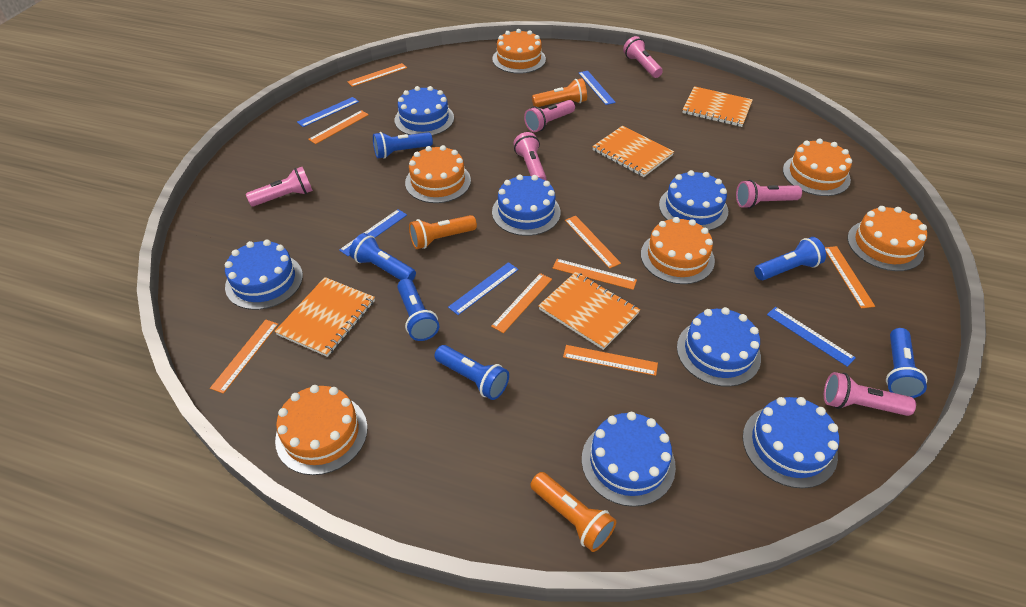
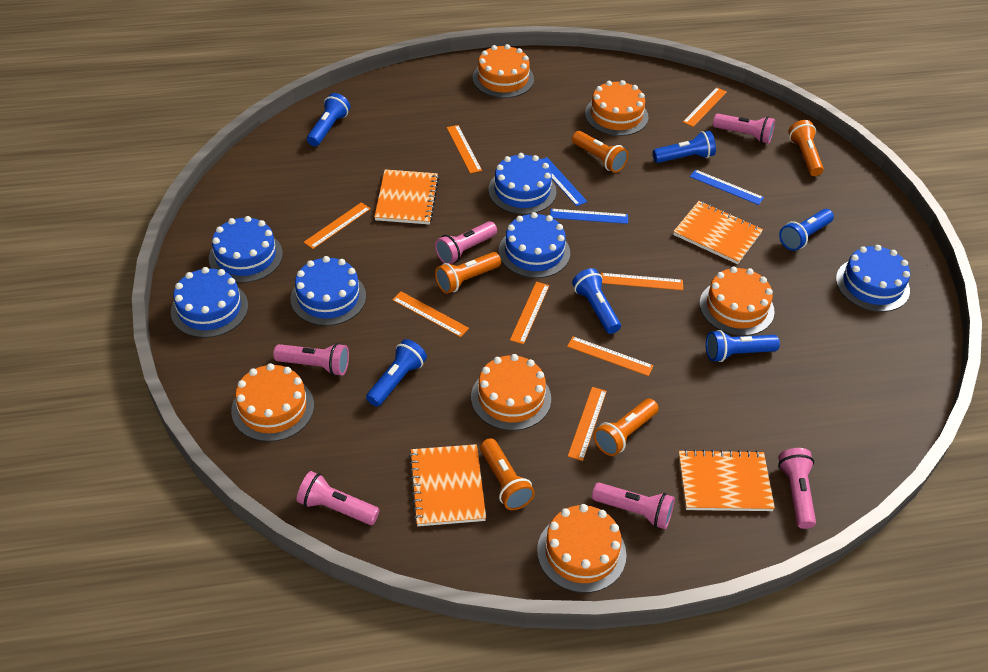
blue cake: [225,240,303,310] [395,86,454,136] [492,174,561,236] [582,412,676,507] [659,170,728,231] [677,307,761,387] [743,397,839,488] = 7 -> [171,267,248,338] [209,216,283,283] [291,256,366,326] [488,153,556,214] [499,212,570,278] [836,245,910,312] = 6
blue ruler: [297,97,359,127] [339,209,407,256] [448,262,519,315] [579,71,616,105] [767,307,856,367] = 5 -> [541,157,588,206] [550,209,628,224] [690,169,764,205] = 3
orange flashlight: [409,215,477,249] [530,472,616,552] [532,78,587,107] = 3 -> [435,252,501,294] [480,438,535,510] [572,131,628,173] [594,399,659,456] [788,120,824,176] = 5

